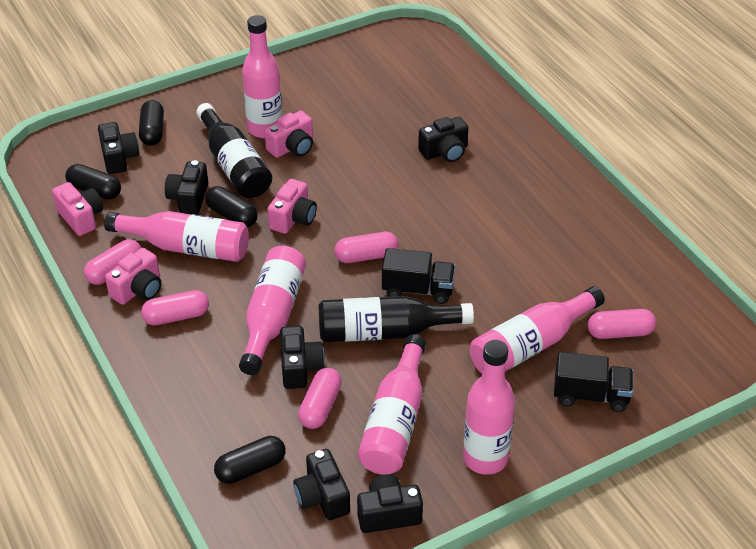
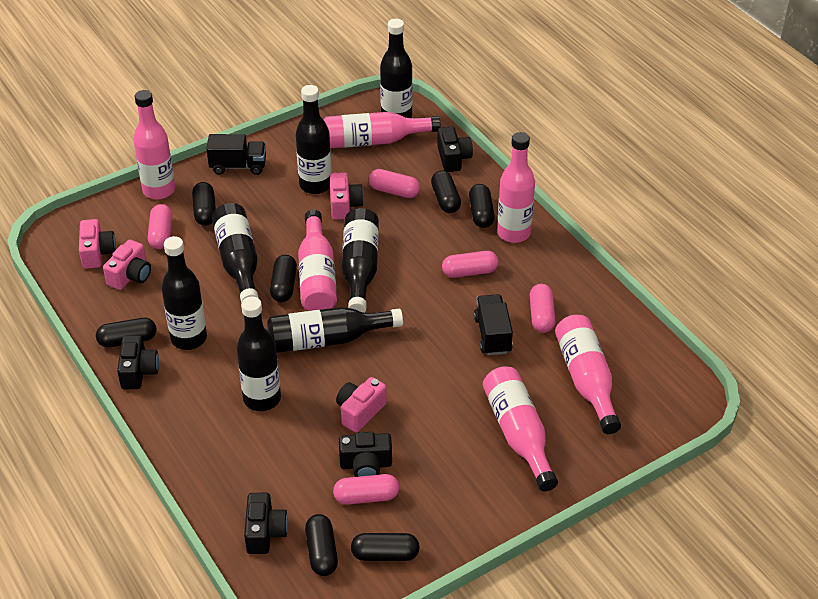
black bottle: [196,103,272,198] [319,296,474,342] = 2 -> [162,236,207,350] [212,203,259,303] [237,296,281,411] [267,307,403,353] [296,85,332,194] [342,208,379,313] [380,19,413,118] = 7
black camera: [98,122,139,174] [165,160,208,215] [280,326,324,389] [293,449,350,520] [357,474,423,533] [418,117,468,162] = 6 -> [117,335,159,389] [244,493,288,554] [339,432,392,477] [437,127,473,172] = 4
black capsule: [65,164,121,199] [139,100,164,146] [205,186,258,227] [214,436,286,484] = 4 -> [96,318,156,347] [192,182,216,226] [270,255,297,302] [305,514,338,576] [351,533,420,561] [431,170,461,213] [469,184,495,228] = 7

